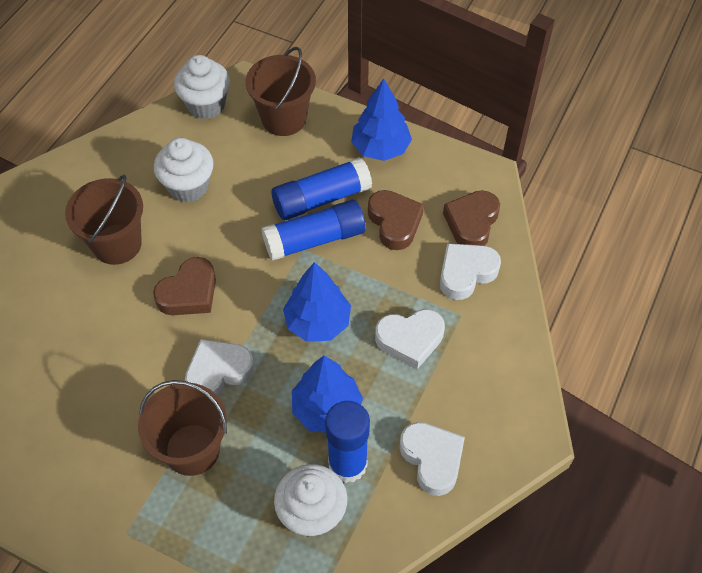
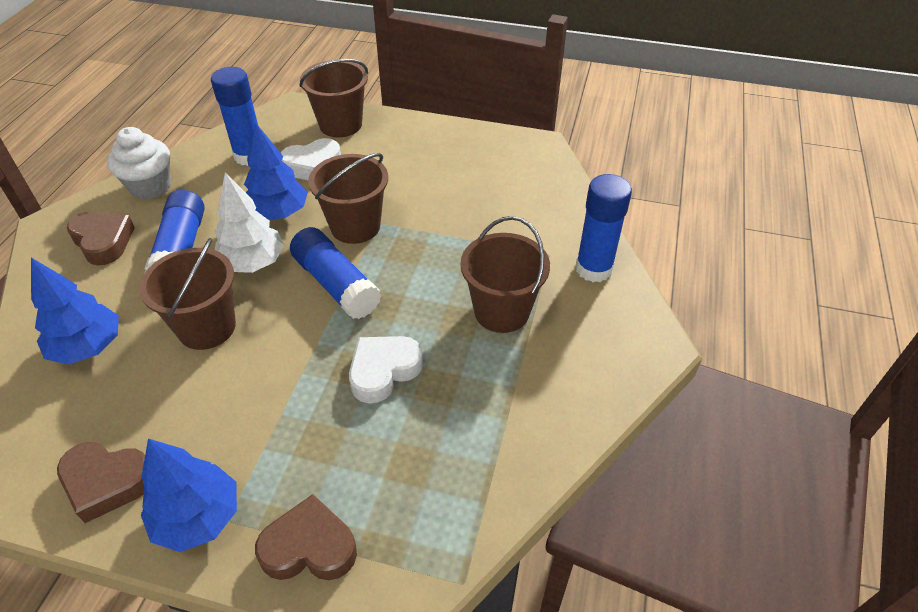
blue glue stick: [261,200,366,261] [272,157,372,220] [325,401,370,483] = 3 -> [145,190,205,272] [211,67,258,166] [290,227,381,319] [575,174,632,282] = 4
brown bucket: [65,175,143,265] [138,380,227,476] [245,47,316,136] = 3 -> [139,238,236,350] [299,59,368,137] [308,153,388,244] [460,216,550,333] = 4
white cupcake: [154,138,214,202] [174,55,230,119] [274,464,347,537] = 3 -> [107,127,171,199] = 1
white heart: [185,339,254,396] [375,309,445,369] [399,422,465,496] [440,243,501,300] = 4 -> [280,138,341,180] [349,336,423,404] = 2
white tree: none = 0 -> [215,172,284,273] = 1

